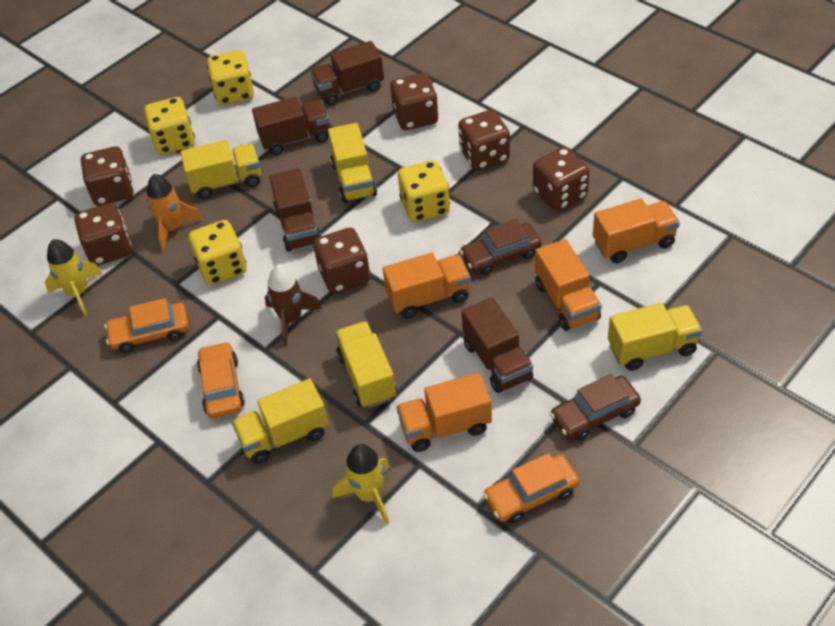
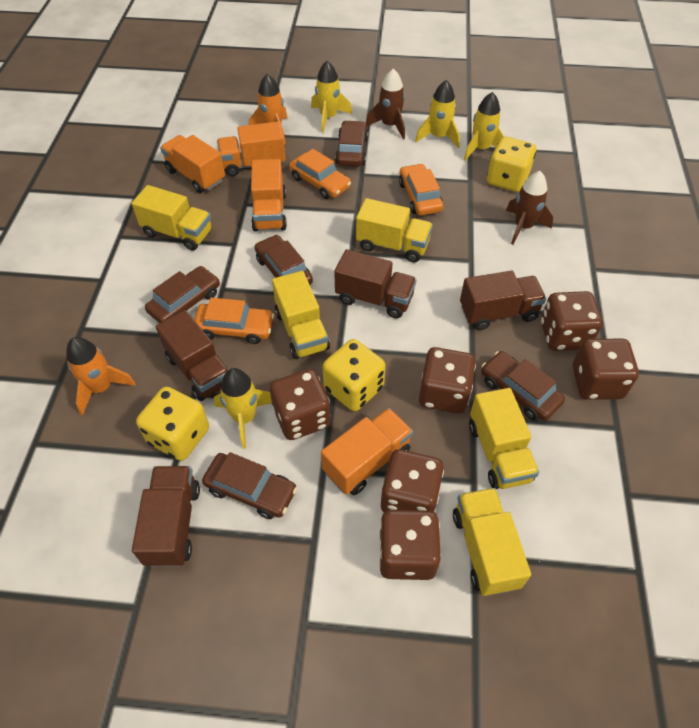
brown car: [460,219,542,275] [550,374,641,441] = 2 -> [145,266,220,323] [202,452,297,519] [255,235,313,285] [335,120,368,167] [481,351,565,421] = 5
brown rocket: [265,265,322,346] = 1 -> [366,69,405,139] [506,171,553,245] = 2
orange rocket: [147,174,203,251] = 1 -> [66,337,136,415] [249,74,287,145] = 2
yellow dice: [144,97,195,155] [189,220,247,285] [207,50,254,105] [398,160,450,222] = 4 -> [136,387,209,461] [322,339,386,411] [487,137,536,192] = 3
yellow rocket: [45,239,102,315] [333,444,390,524] = 2 -> [214,368,272,449] [311,61,352,133] [415,80,460,148] [464,92,504,161] = 4

